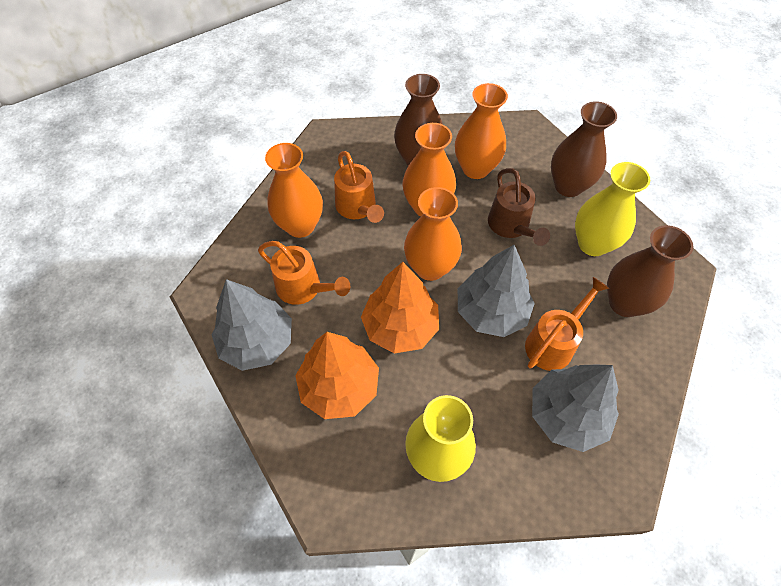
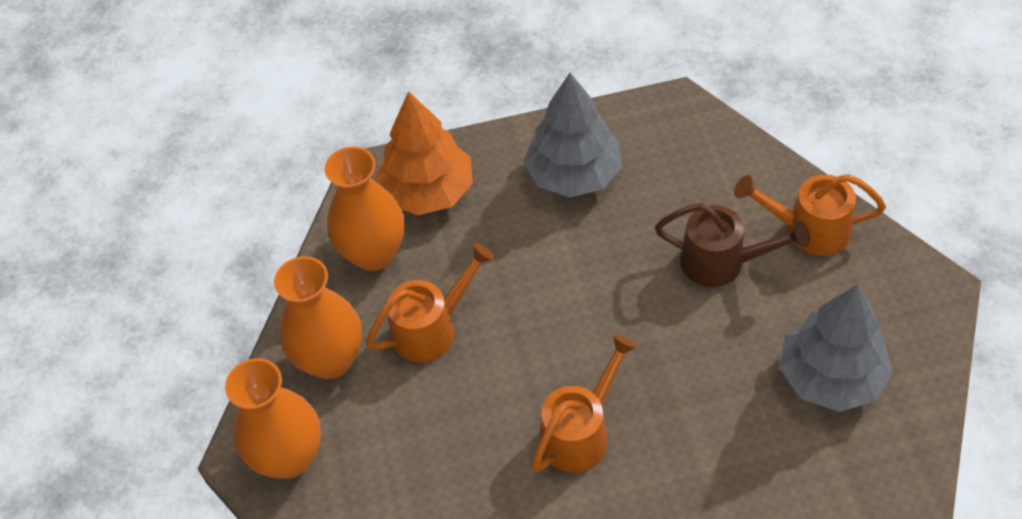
brown vase: [394,74,443,166] [551,101,617,197] [607,225,693,317] = 3 -> none = 0
grey tree: [212,279,292,371] [458,245,535,337] [532,365,619,452] = 3 -> [524,73,622,198] [780,285,893,412] = 2
orange tree: [295,332,379,419] [361,262,439,354] = 2 -> [375,91,473,215] = 1
orange vase: [265,143,323,238] [402,123,456,216] [404,187,462,281] [455,83,508,179] = 4 -> [225,358,321,479] [274,256,362,379] [325,146,405,271] = 3
yellow vase: [405,395,476,482] [575,162,650,256] = 2 -> none = 0

